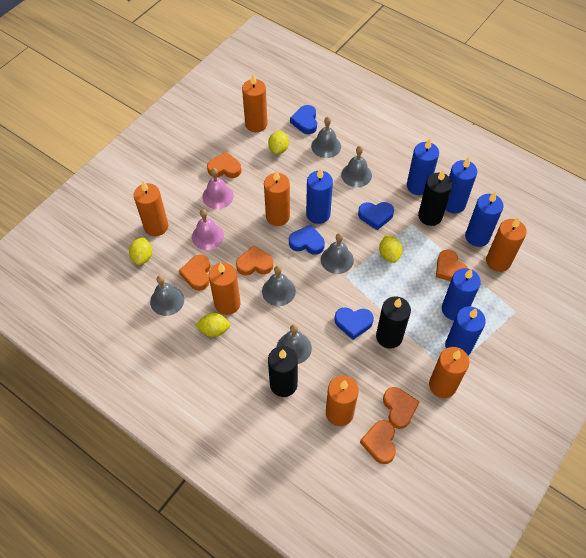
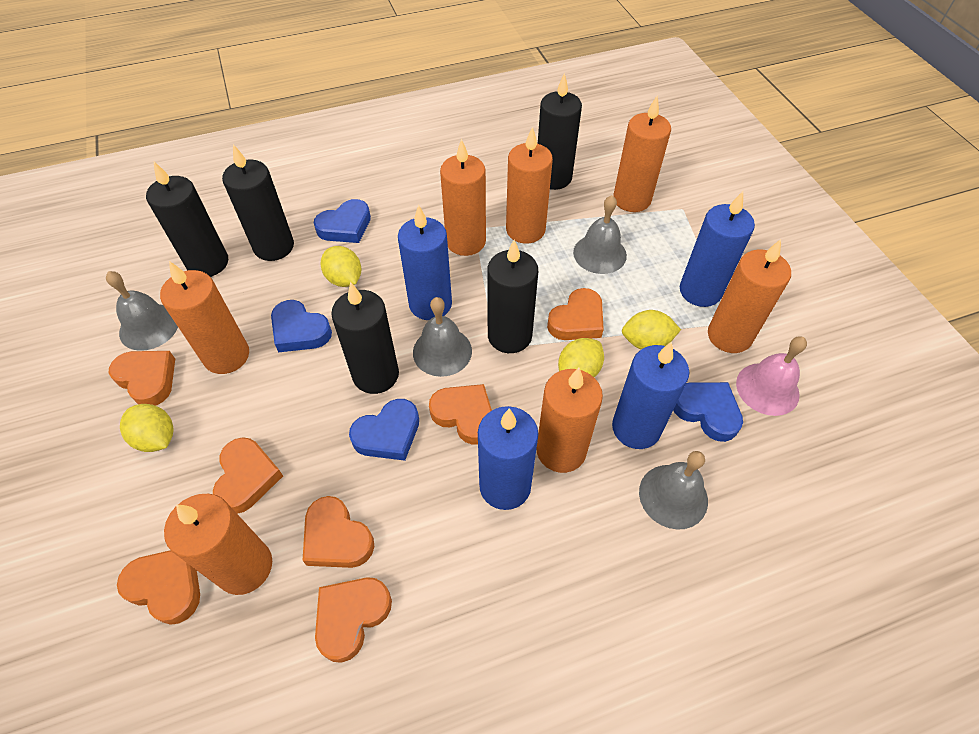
black candle: [268,346,298,397] [376,296,411,349] [418,170,453,226] = 3 -> [146,162,228,277] [222,144,294,261] [331,282,399,394] [487,240,538,353] [538,73,582,190] = 5
blue candle: [306,167,333,224] [407,138,439,195] [442,268,481,320] [445,157,477,214] [445,306,486,356] [465,192,504,247] = 6 -> [398,205,452,320] [478,406,538,510] [612,341,689,449] [680,191,755,307] = 4
grey bell: [150,275,184,316] [262,266,296,306] [277,324,312,364] [311,117,341,158] [321,233,354,274] [341,146,372,187] = 6 -> [106,271,178,351] [413,297,472,377] [573,195,627,274] [639,451,708,530] = 4
orange heart: [179,254,210,291] [207,152,242,178] [236,245,273,276] [360,420,396,464] [383,387,420,429] [436,250,468,281] = 6 -> [109,351,175,406] [117,550,200,625] [213,437,283,514] [302,496,375,568] [315,577,392,663] [429,384,492,445] [547,288,604,340] = 7
pink bell: [192,209,224,250] [202,168,234,209] = 2 -> [736,336,807,416] = 1

